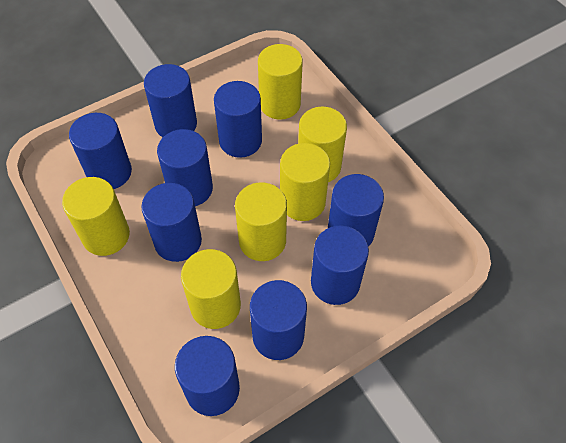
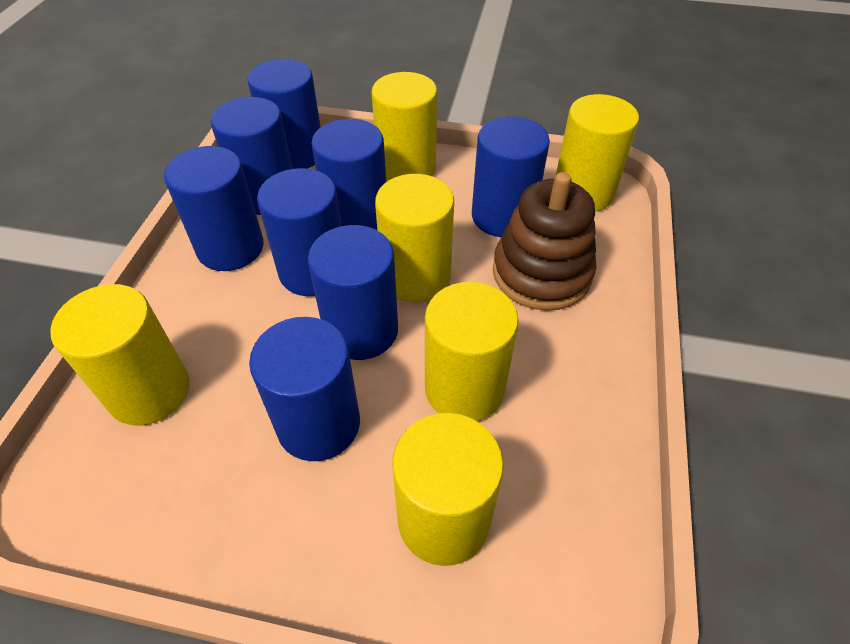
blue cylinder: [69,113,132,189] [141,183,202,262] [144,64,197,137] [157,129,213,206] [175,336,240,416] [214,81,262,158] [250,280,307,360] [311,226,369,305] [328,174,384,247] = 9 -> [164,146,264,271] [211,97,293,215] [248,59,321,169] [249,317,360,461] [257,168,341,296] [308,225,398,360] [311,119,386,230] [472,117,550,237] = 8
brown stacking toy: none = 0 -> [493,172,596,311] = 1

